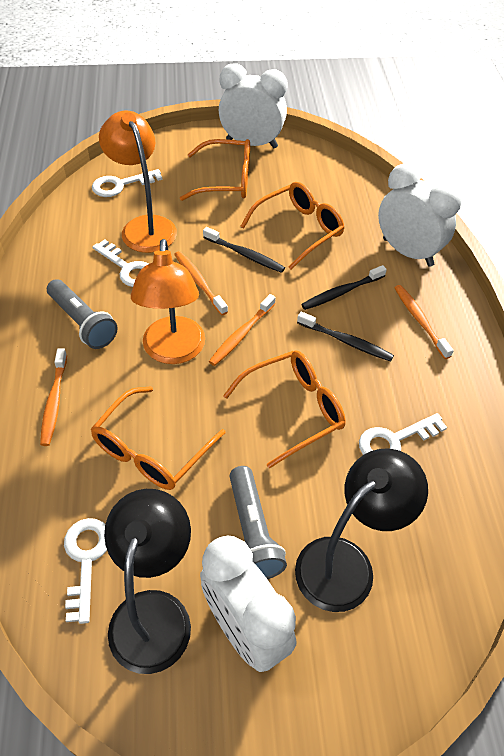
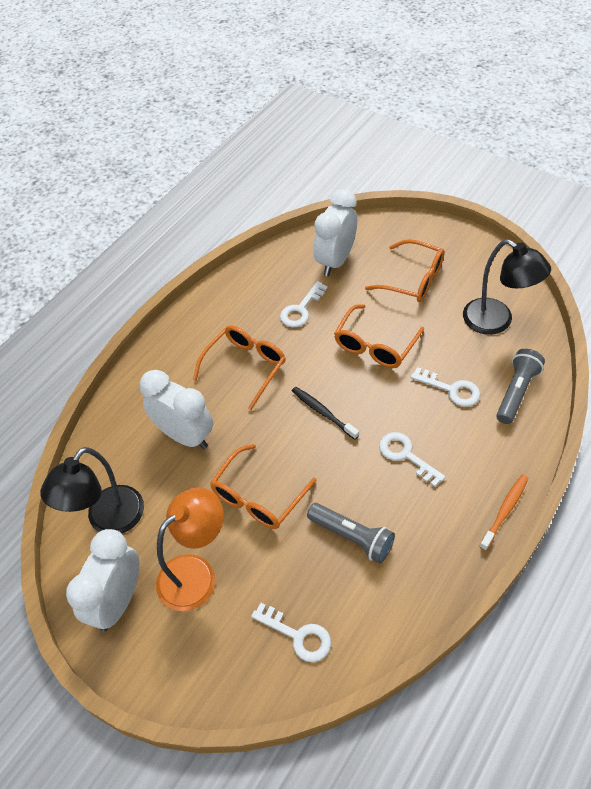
black toothbrush: [203,227,285,273] [297,312,394,362] [301,265,387,310] = 3 -> [292,387,359,440] = 1
orange lamp: [99,111,177,253] [131,239,205,364] = 2 -> [156,487,224,611] = 1
orange toothbrush: [40,349,67,446] [174,251,228,315] [209,294,276,366] [395,285,454,359] = 4 -> [479,474,528,551] = 1

